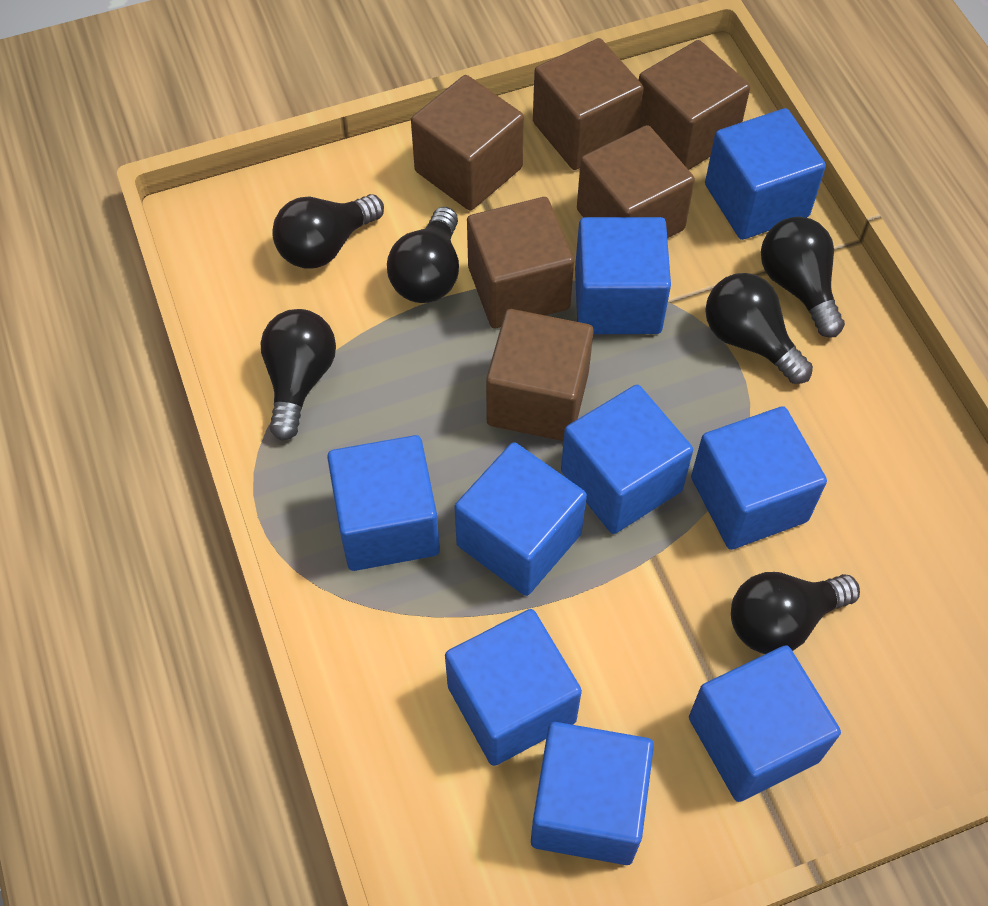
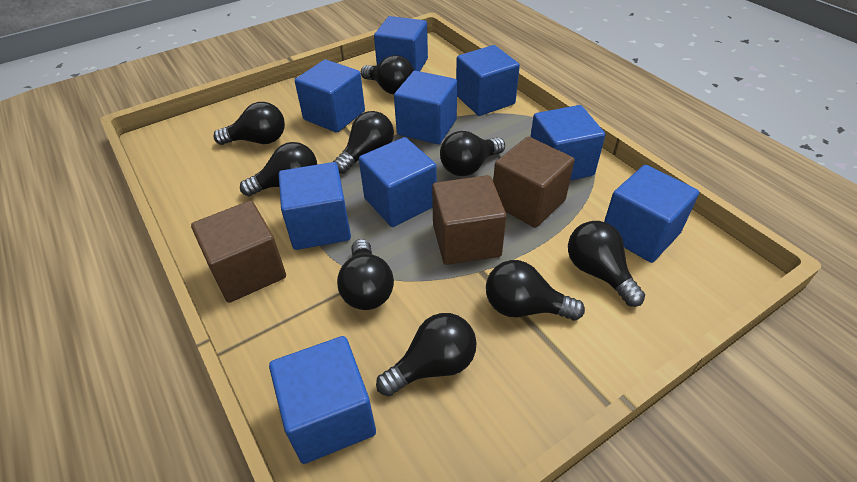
black light bulb: [261,309,336,441] [272,194,384,269] [387,207,459,303] [705,273,813,384] [731,572,860,654] [761,217,845,338] = 6 -> [213,102,285,145] [240,142,317,196] [333,111,394,174] [337,239,394,310] [361,55,414,94] [376,313,477,396] [440,131,505,176] [486,260,585,320] [568,221,645,307] = 9
brown cube: [411,75,524,211] [467,197,574,328] [486,309,594,441] [533,38,644,170] [577,125,695,238] [638,40,750,170] = 6 -> [191,201,286,303] [432,175,507,265] [493,137,575,228] = 3

